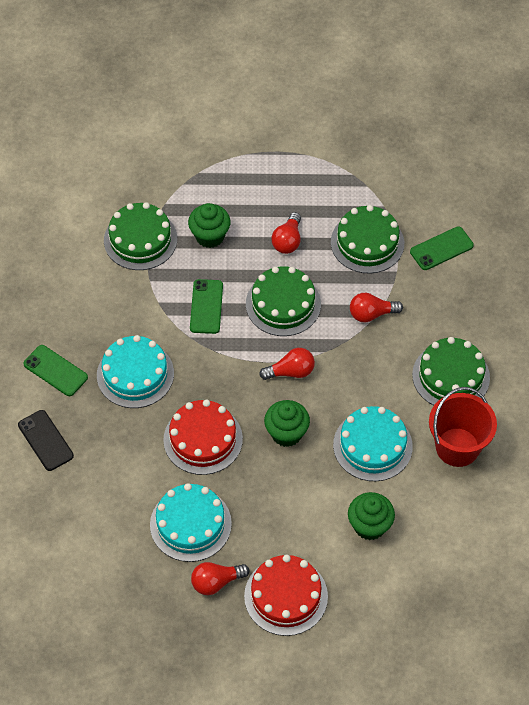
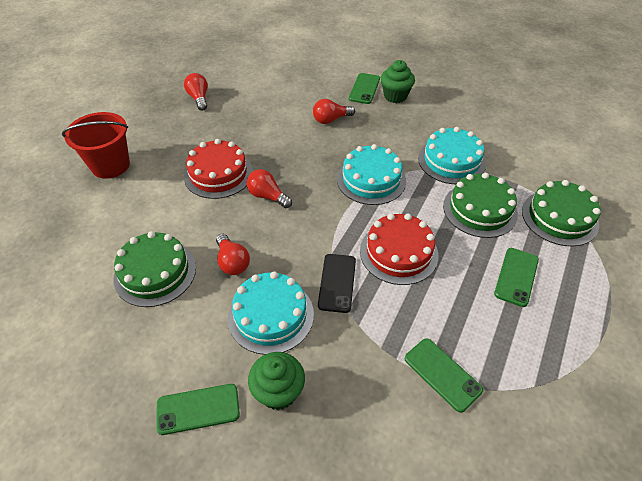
green cake: [104,202,177,270] [246,266,321,336] [331,205,404,274] [412,337,490,406] = 4 -> [114,231,196,307] [443,173,518,238] [522,180,601,246] = 3
green cupcake: [188,203,231,248] [264,400,310,447] [348,492,395,540] = 3 -> [248,352,305,410] [381,60,415,103] = 2
green phone: [23,345,88,396] [190,279,223,334] [410,227,474,270] = 3 -> [156,384,240,435] [349,73,380,104] [405,338,483,413] [494,248,539,307] = 4

